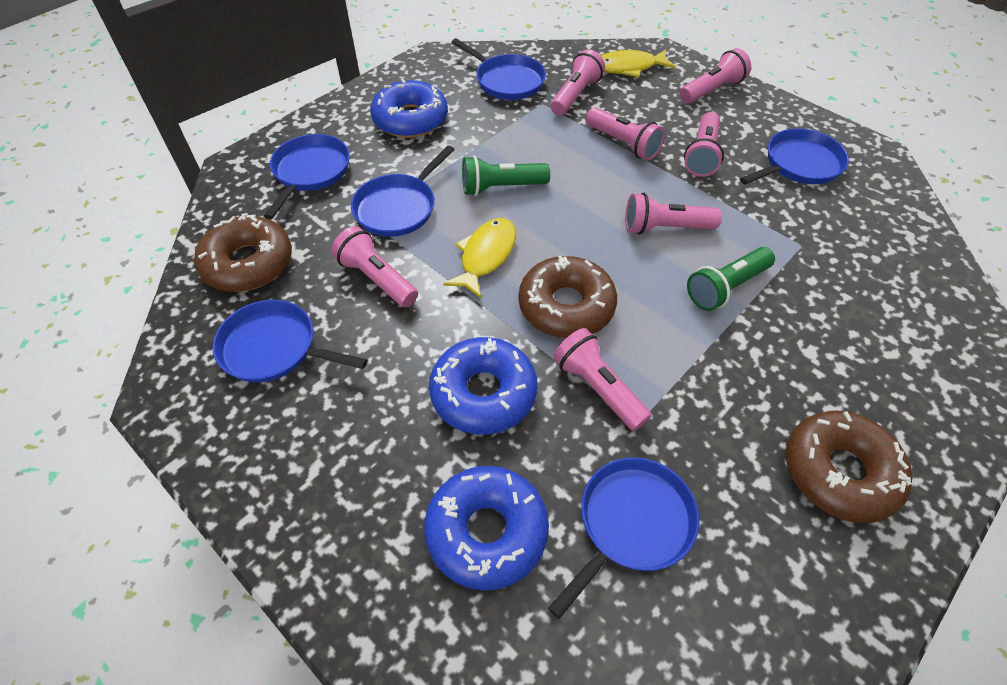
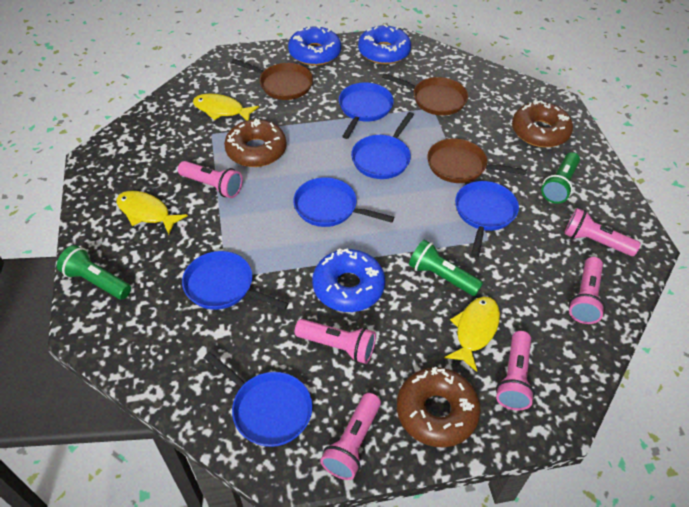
brown pan: none = 0 -> [231,58,313,100] [382,73,468,116] [427,138,527,183] = 3
green flashlight: [462,155,550,196] [687,247,775,311] = 2 -> [57,245,131,300] [409,240,483,296] [541,152,580,204] = 3
pink flashlight: [331,226,418,307] [550,49,605,115] [553,328,652,431] [586,107,665,161] [625,193,722,234] [680,48,751,104] [684,112,724,177] = 7 -> [178,161,243,198] [295,319,376,364] [320,393,381,480] [496,331,535,410] [564,208,641,256] [569,257,605,324] = 6
yellow fish: [443,218,516,298] [601,50,676,77] = 2 -> [116,191,188,235] [193,94,259,121] [444,297,500,372] = 3

